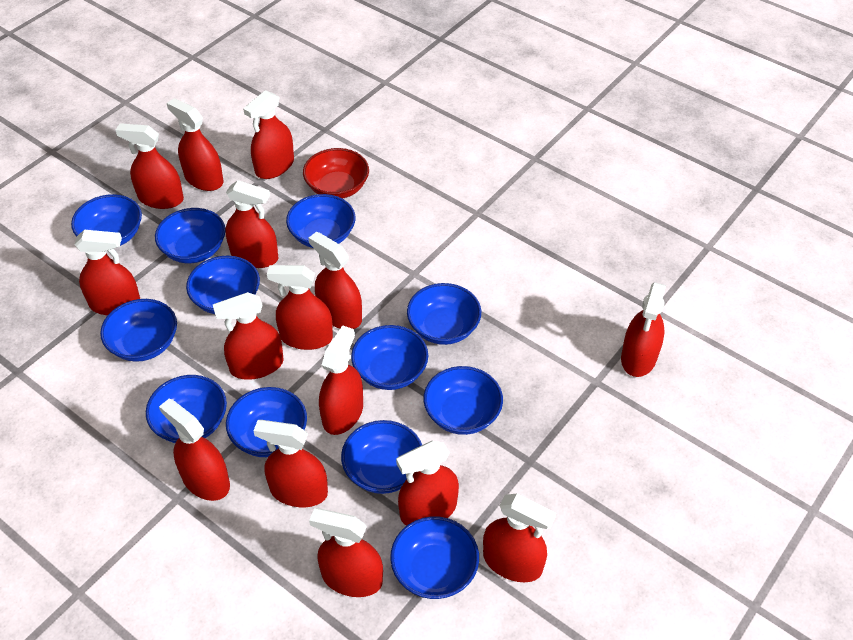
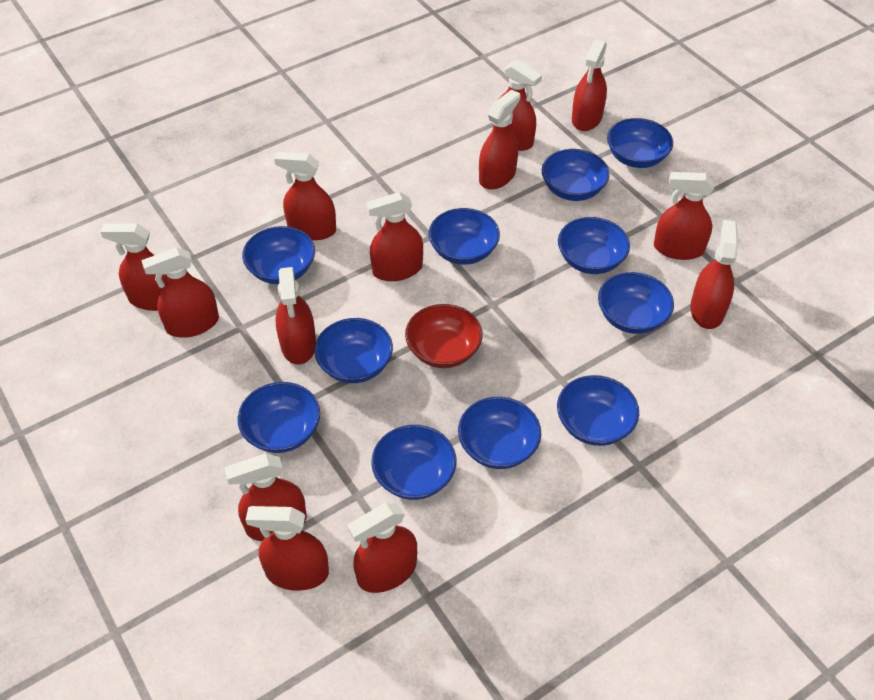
blue bowl: [71,194,142,246] [100,299,177,362] [146,375,227,443] [155,208,225,263] [186,256,260,314] [226,387,307,457] [286,194,356,248] [341,420,422,494] [351,325,428,390] [390,516,479,599] [407,283,481,345] [423,366,503,435] = 12 -> [238,382,320,453] [242,226,315,284] [314,318,393,383] [371,425,456,500] [429,208,500,265] [458,397,541,469] [542,149,610,201] [557,375,639,446] [558,217,630,274] [598,272,674,334] [607,118,673,168] = 11
red spray bottle: [74,230,140,315] [115,123,184,209] [159,399,230,501] [166,98,223,191] [213,292,284,380] [225,180,278,268] [243,90,294,179] [254,420,328,507] [267,265,333,350] [308,232,362,329] [309,508,383,597] [319,325,363,435] [396,441,459,526] [483,494,556,582] [621,282,666,377] = 15 -> [100,224,167,311] [141,247,219,338] [225,454,307,541] [246,506,329,591] [274,152,336,240] [276,267,316,365] [347,503,417,593] [366,192,423,281] [479,89,520,190] [493,60,542,151] [572,40,607,131] [654,172,714,260] [690,220,738,329] = 13

